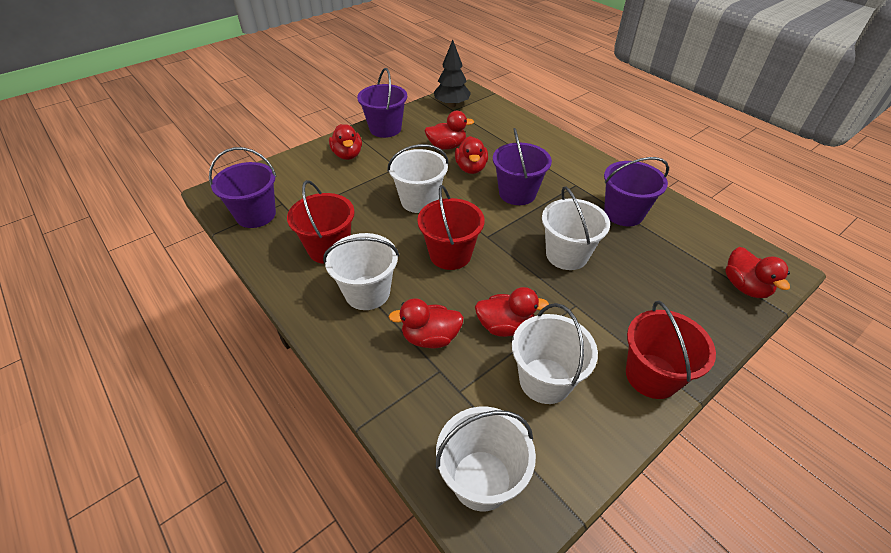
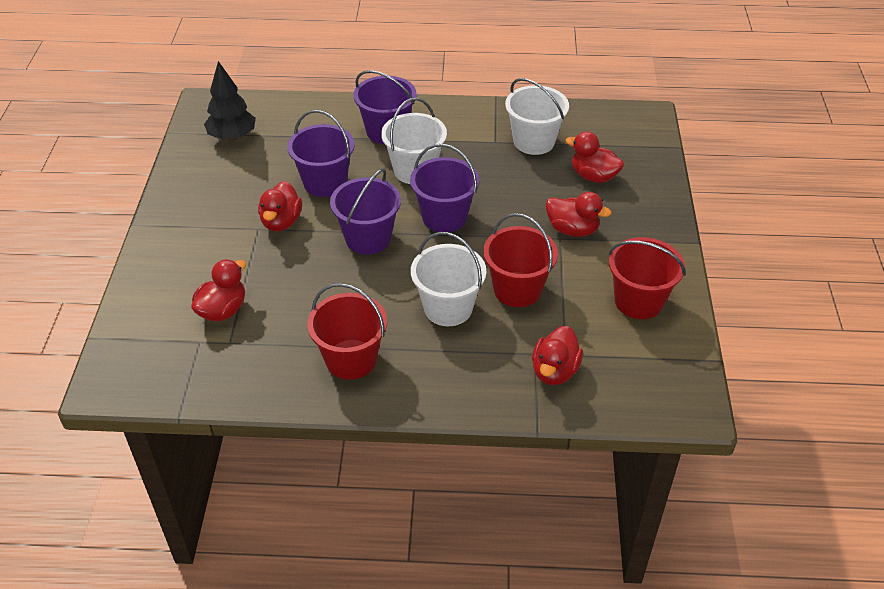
red duck: [329,124,362,160] [389,298,464,348] [424,111,474,150] [455,136,488,174] [475,287,549,337] [725,247,790,298] = 6 -> [191,259,246,321] [258,181,302,231] [532,326,583,385] [546,192,612,237] [566,131,624,183] = 5
white bucket: [323,233,399,310] [387,144,448,213] [436,407,536,511] [512,303,598,404] [542,186,610,270] = 5 -> [381,98,447,184] [411,232,486,326] [505,78,569,155] = 3

